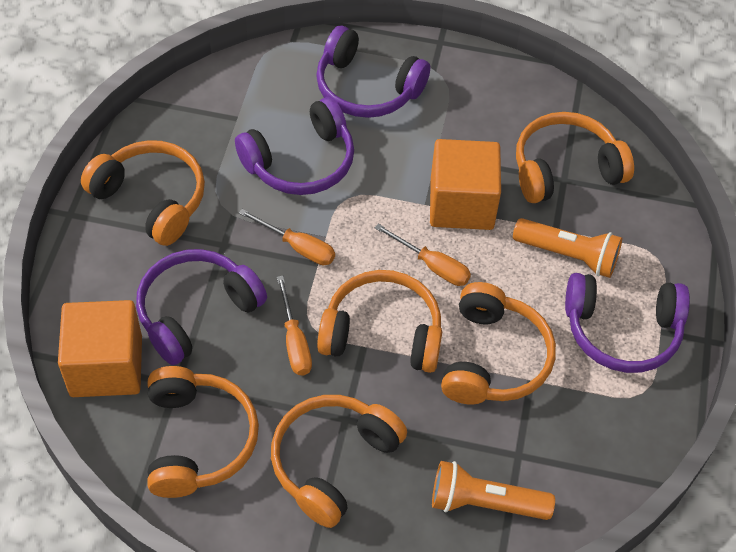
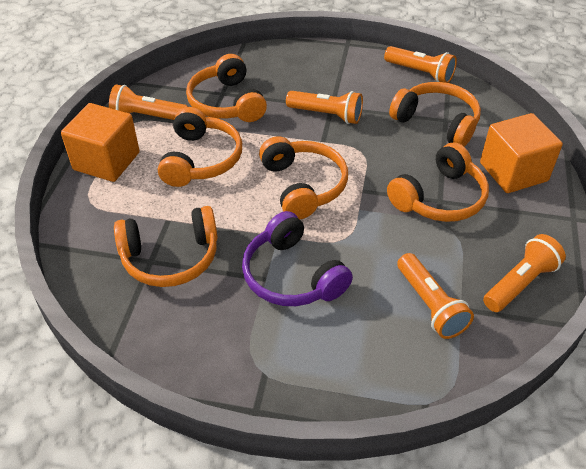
orange flashlight: [432,461,555,520] [513,218,622,278] = 2 -> [109,84,188,120] [286,91,363,124] [384,46,457,83] [397,253,474,339] [483,234,566,312] = 5
orange screwdriver: [239,209,335,265] [277,276,312,375] [375,224,471,286] = 3 -> none = 0
purple headphones: [136,249,267,365] [235,97,354,195] [316,26,430,118] [565,273,690,373] = 4 -> [242,211,353,306] = 1

